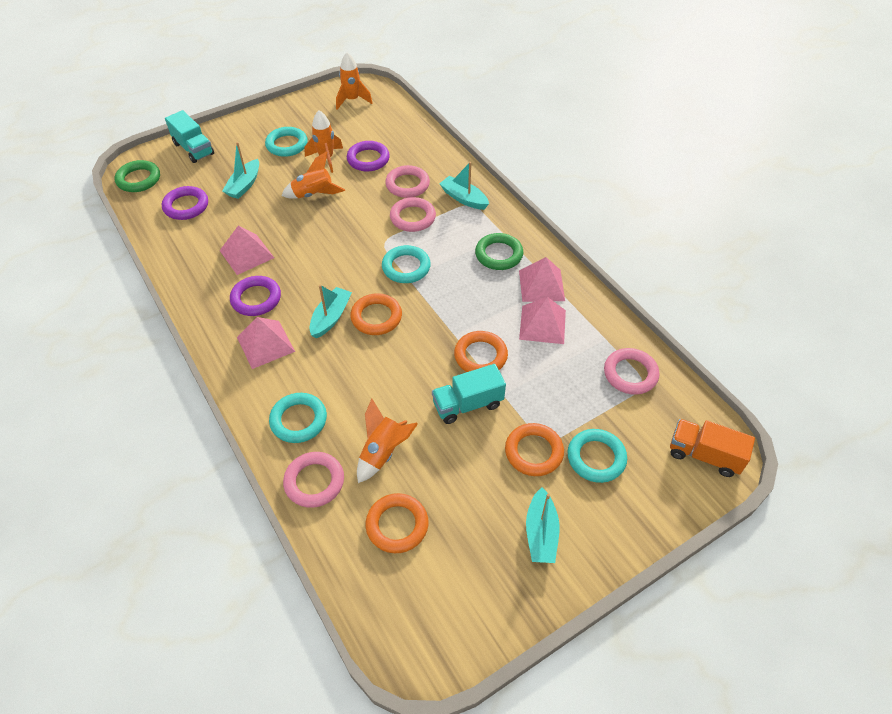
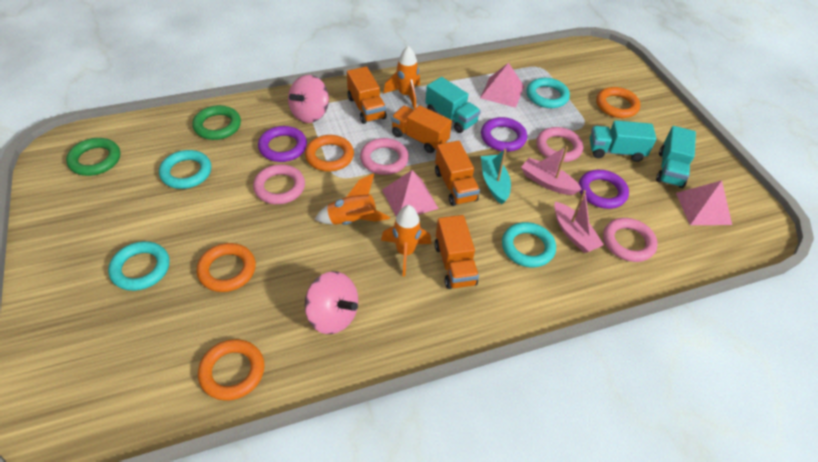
orange rocket: [281,151,345,199] [304,111,343,173] [336,53,372,110] [357,399,418,483] = 4 -> [315,174,390,225] [381,205,431,276] [383,46,420,110] = 3
orange truck: [670,419,755,477] = 1 -> [347,67,386,124] [391,105,452,153] [435,141,480,206] [435,215,479,289] = 4
pink boat: none = 0 -> [521,146,582,195] [554,190,604,253] = 2
pink pyramid: [220,226,274,275] [237,317,295,369] [519,257,565,302] [519,297,566,344] = 4 -> [382,170,439,216] [480,63,524,108] [676,180,732,225] = 3
pink spinning top: none = 0 -> [288,75,329,123] [304,271,358,334] = 2
turquoise boat: [222,142,259,199] [309,284,352,338] [439,162,489,210] [526,487,560,563] = 4 -> [481,149,511,204] = 1
turquoise truck: [165,110,214,163] [432,364,506,424] = 2 -> [425,77,481,133] [590,120,657,162] [656,126,696,188] = 3

